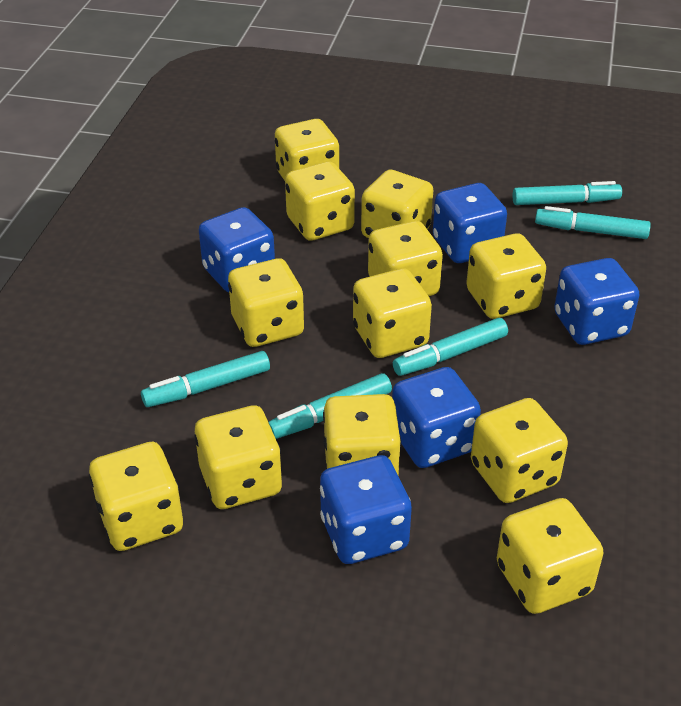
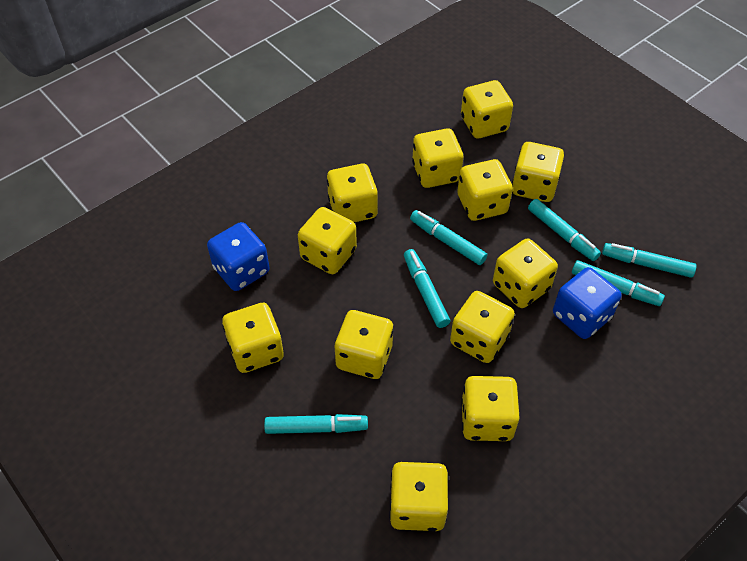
blue dice: [199,207,275,292] [320,455,412,564] [392,367,481,468] [433,183,507,263] [554,258,640,345] = 5 -> [207,222,270,291] [553,267,622,339] = 2
turquoise marker: [141,351,270,407] [269,373,392,439] [393,318,508,376] [512,181,622,205] [535,206,651,239] = 5 -> [264,414,368,434] [404,249,450,328] [410,210,487,265] [528,199,601,261] [572,260,665,306] [602,243,696,278] = 6

